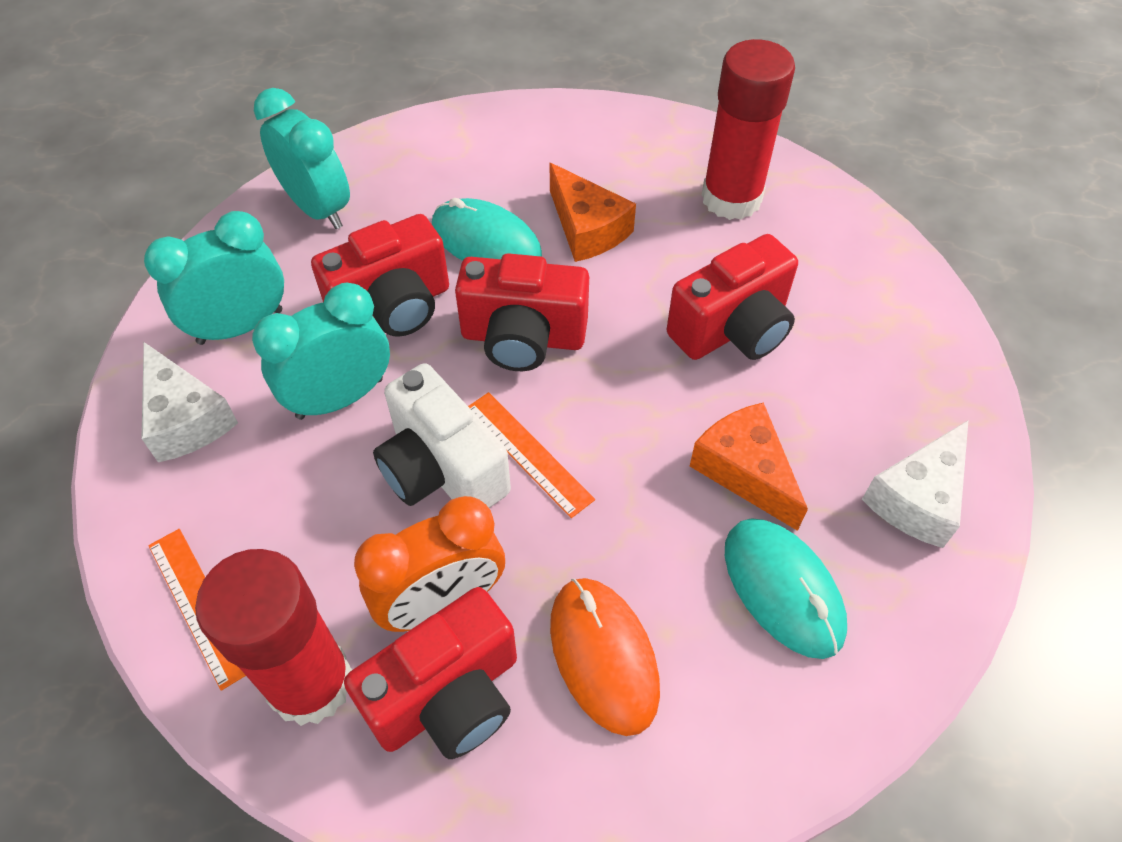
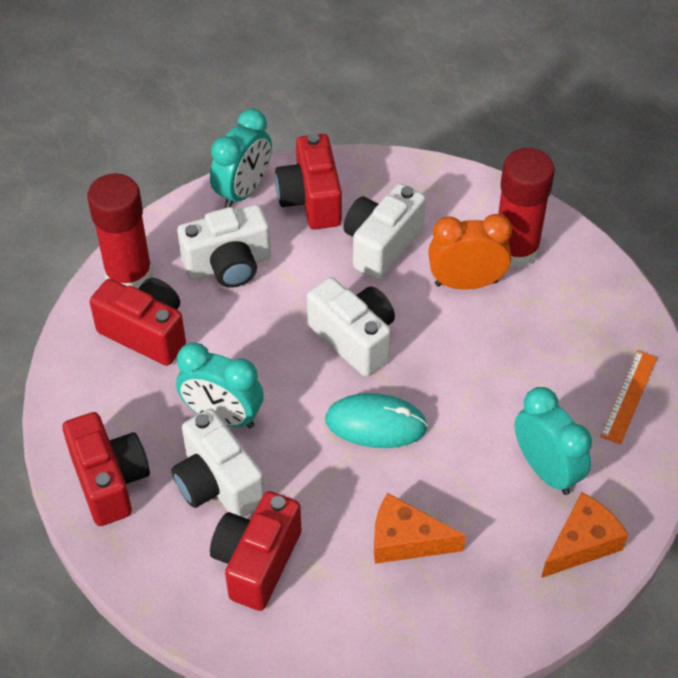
orange mouse: [550,578,660,736] = 1 -> none = 0
orange ruler: [148,529,246,691] [468,392,595,518] = 2 -> [600,350,657,445] = 1
turquoise mouse: [432,198,542,261] [725,518,847,659] = 2 -> [325,393,428,448] = 1
white camera: [373,363,511,508] = 1 -> [171,409,265,517] [177,204,271,288] [307,277,395,377] [343,183,426,280] = 4
white cheese: [141,342,238,462] [862,420,968,548] = 2 -> none = 0

